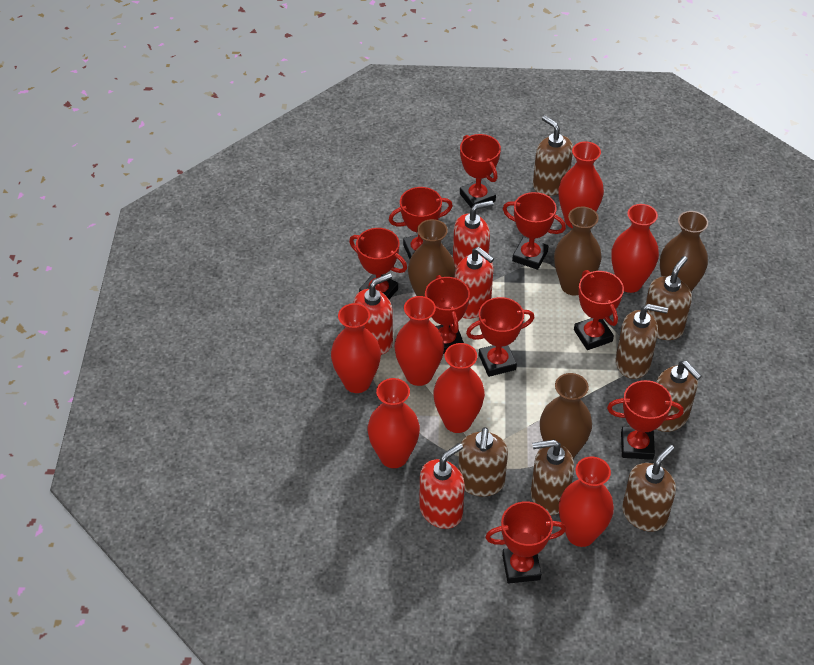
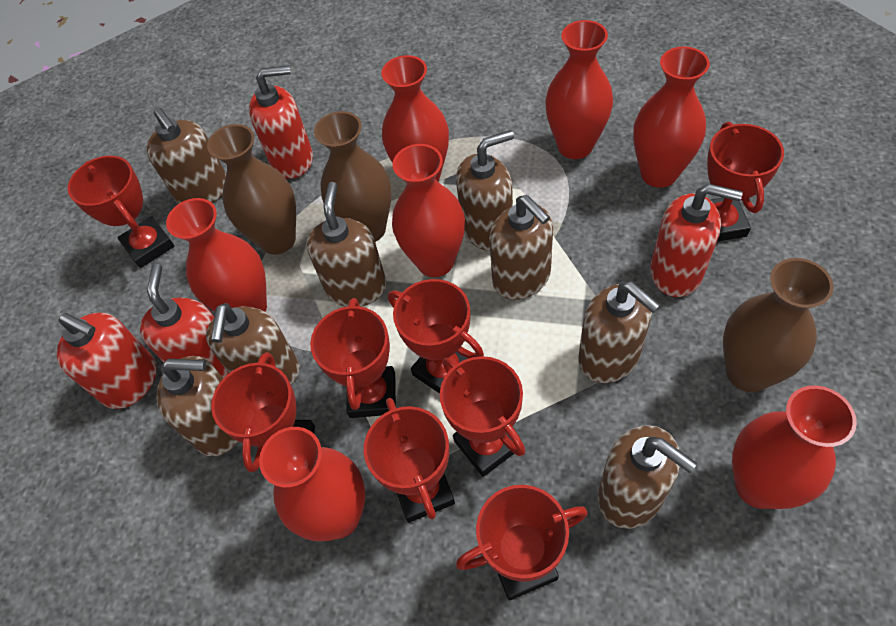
brown soap dispenser: [458,427,508,497] [531,440,574,515] [533,116,573,196] [616,304,668,379] [622,445,676,532] [645,256,692,340] [656,361,702,432] = 7 -> [146,107,226,204] [157,356,238,456] [206,303,299,385] [307,182,386,307] [456,130,514,251] [489,195,553,300] [578,282,660,383] [598,425,697,529] = 8
brown vase: [408,219,455,297] [540,373,592,458] [554,207,601,295] [660,211,708,291] = 4 -> [207,124,296,255] [314,111,392,242] [723,258,833,392] = 3
red trophy: [349,228,407,299] [389,187,453,259] [425,275,470,354] [460,134,501,208] [466,297,534,377] [485,501,566,583] [503,192,566,270] [574,270,624,350] [607,380,684,460] = 9 -> [68,156,174,268] [211,352,315,472] [310,298,396,418] [364,398,455,523] [388,279,484,394] [440,356,525,477] [456,485,588,600] [707,122,784,242] = 8

